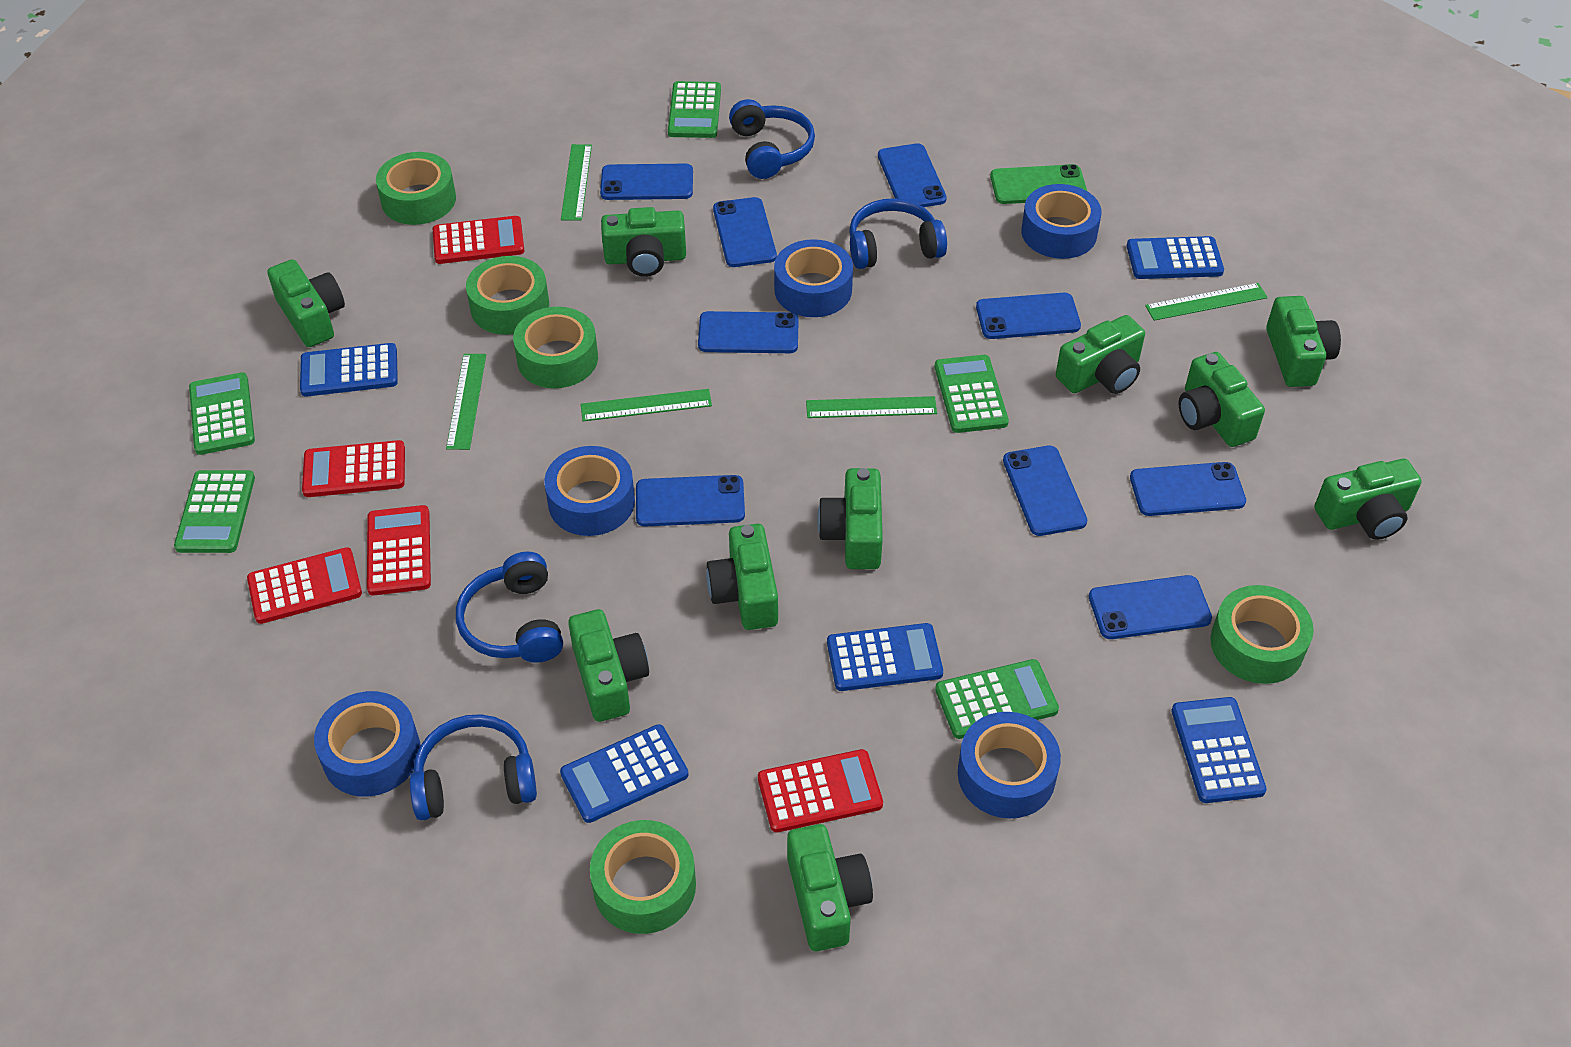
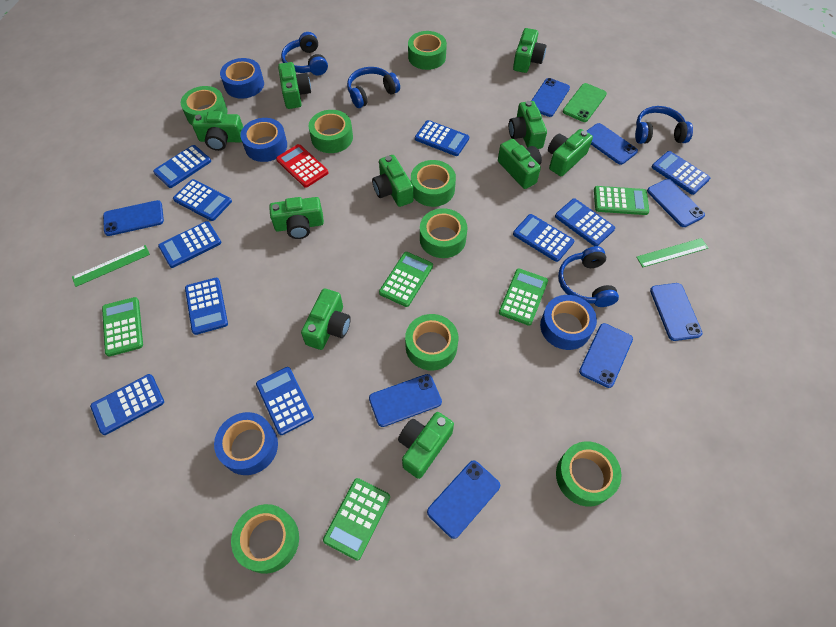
blue calculator: [300,343,398,397] [560,724,689,823] [827,623,943,691] [1127,236,1224,279] [1171,697,1267,803] = 5 -> [90,374,164,435] [153,145,211,188] [158,221,221,268] [173,179,232,221] [185,278,228,335] [256,367,314,435] [415,120,469,156] [513,214,574,262] [555,198,615,246] [652,151,711,195] = 10
blue phone: [600,164,693,200] [636,475,745,527] [698,311,799,353] [713,197,777,267] [878,143,947,207] [976,293,1081,339] [1003,446,1087,536] [1089,575,1212,639] [1130,462,1246,516] = 9 -> [103,200,164,236] [369,374,442,427] [427,460,500,539] [531,78,570,117] [579,323,633,388] [587,123,638,165] [647,179,705,227] [650,283,702,341] = 8
blue tape: [314,691,420,797] [544,446,635,536] [774,239,853,317] [958,712,1061,819] [1021,184,1102,259] = 5 -> [214,412,278,475] [220,58,264,99] [240,118,287,162] [540,295,597,350] = 4
green ruler: [446,354,486,450] [561,144,592,221] [581,389,712,421] [806,396,937,418] [1145,283,1268,321] = 5 -> [72,245,150,287] [636,238,708,267] = 2
green tape: [376,152,456,225] [466,256,549,335] [513,307,598,388] [590,820,696,934] [1210,585,1314,684] = 5 -> [181,86,228,125] [231,504,299,574] [309,110,353,153] [405,314,458,371] [408,31,447,70] [411,160,456,207] [420,208,468,258] [556,442,621,506] = 8
red calculator: [247,547,362,624] [302,440,405,497] [367,505,431,595] [433,216,524,264] [758,749,883,832] = 5 -> [276,144,328,188] = 1

